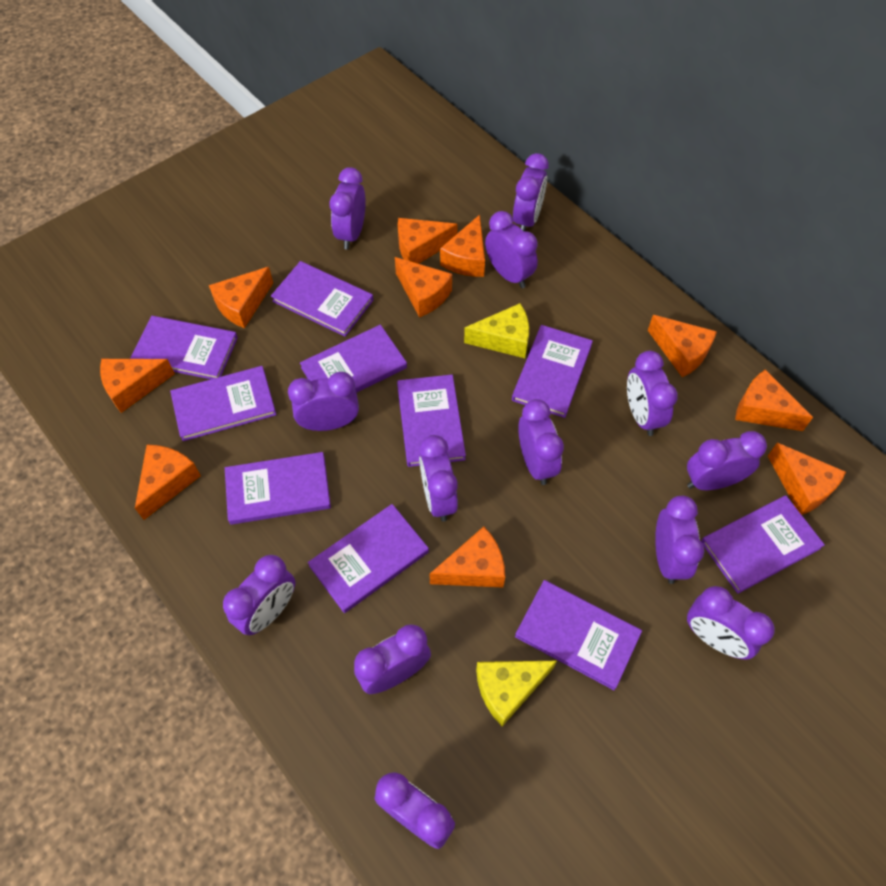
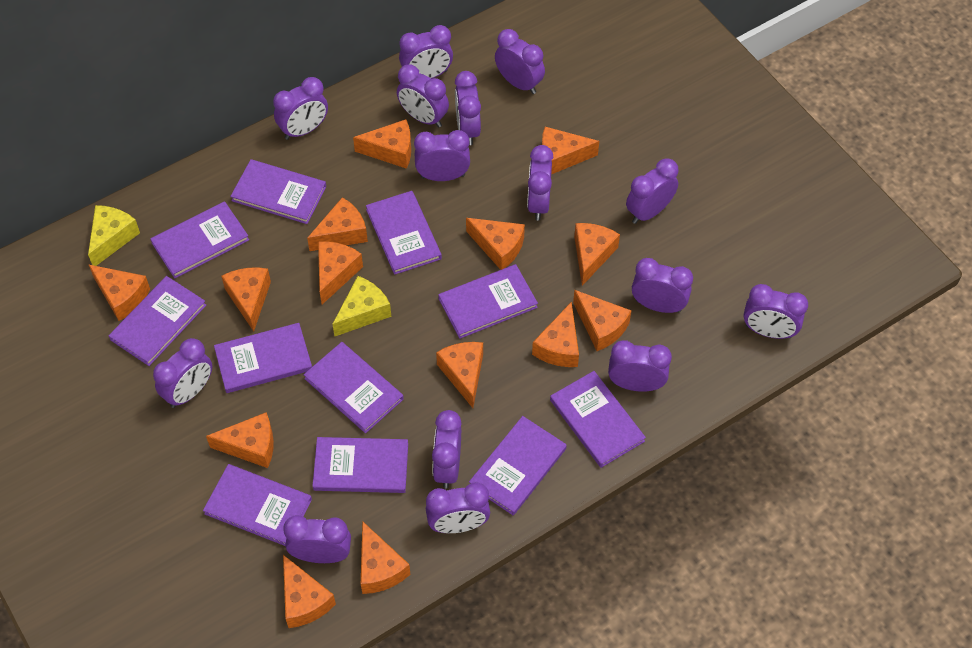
orange cheese: [100,359,175,413] [135,444,201,520] [209,267,273,328] [395,257,452,318] [398,218,458,264] [430,526,505,587] [440,215,485,277] [648,315,717,377] [735,370,813,431] [768,443,846,515] = 10 -> [88,264,150,321] [206,412,274,468] [221,267,271,332] [283,555,336,628] [307,197,368,251] [318,241,363,304] [353,119,411,169] [361,521,411,594] [436,342,483,408] [466,218,525,270] [532,302,579,367] [542,127,599,174] [573,290,632,351] [574,223,620,286] = 14
purple book: [130,316,238,379] [170,366,276,441] [225,452,331,525] [271,261,373,337] [300,325,407,393] [308,504,429,613] [397,375,466,467] [512,325,593,418] [515,580,642,690] [701,496,825,594] = 10 -> [109,276,206,366] [150,201,249,278] [203,464,312,546] [214,323,312,393] [230,159,326,224] [304,342,404,433] [312,437,408,493] [366,191,442,275] [438,264,538,339] [469,416,567,515] [550,371,646,468] = 11
purple clock: [223,555,296,635] [288,372,359,431] [329,167,366,249] [354,624,431,694] [374,772,455,849] [419,435,458,522] [485,211,538,288] [513,153,549,231] [518,399,564,485] [627,351,678,436] [655,496,704,584] [687,431,767,490] [687,586,775,659] = 13 -> [153,338,212,408] [273,77,328,140] [283,515,351,563] [397,64,449,128] [399,25,453,79] [414,130,470,181] [426,482,490,533] [432,410,462,489] [455,71,481,145] [495,29,545,94] [527,145,554,221] [608,340,672,392] [626,158,679,224] [632,258,693,313] [744,284,808,339] = 15

